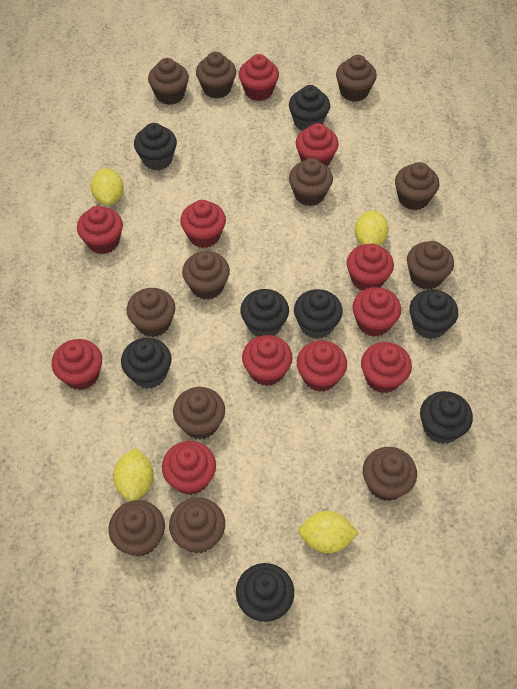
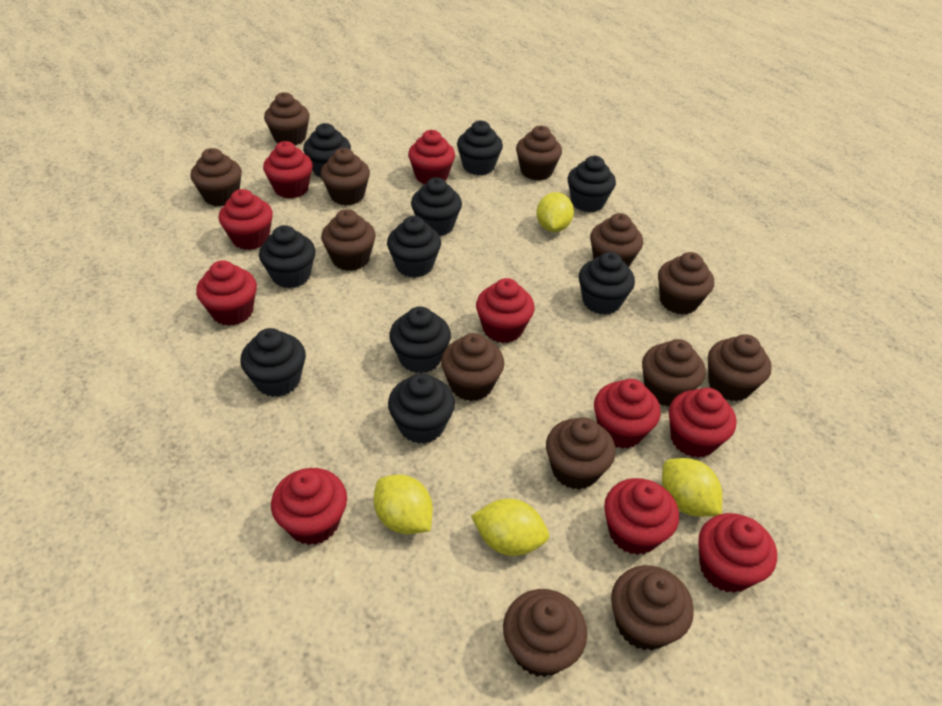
black cupcake: [121,338,172,389] [134,123,177,170] [236,563,294,622] [240,289,289,336] [289,85,330,131] [294,289,343,339] [409,289,458,339] [420,391,473,444] = 8 -> [240,328,306,397] [259,225,315,288] [303,123,351,178] [387,216,441,278] [388,373,455,444] [389,306,451,373] [411,177,462,236] [457,121,503,175] [568,156,616,212] [579,252,635,315] = 10
brown cupcake: [109,500,165,556] [127,288,175,337] [148,58,189,105] [169,497,225,553] [173,387,225,439] [182,251,230,300] [196,52,236,99] [289,158,333,206] [336,55,377,102] [363,447,417,501] [395,162,439,210] [407,241,454,290] = 12 -> [190,148,242,206] [264,92,310,145] [321,148,370,205] [321,209,376,271] [441,333,504,401] [503,589,587,677] [516,126,562,180] [546,417,616,490] [590,213,643,268] [611,565,694,651] [642,339,706,407] [658,252,714,315] [708,334,772,401] = 13
red cupcake: [52,339,102,390] [77,206,123,254] [162,441,216,495] [180,200,226,248] [239,54,279,101] [242,335,293,386] [296,123,339,166] [297,341,347,392] [347,244,394,291] [352,287,401,337] [361,342,412,393] = 11 -> [196,260,257,326] [219,189,273,250] [263,141,313,199] [271,468,347,545] [408,130,455,184] [476,278,535,343] [594,379,661,449] [604,478,679,555] [669,388,737,458] [699,513,777,593] = 10

